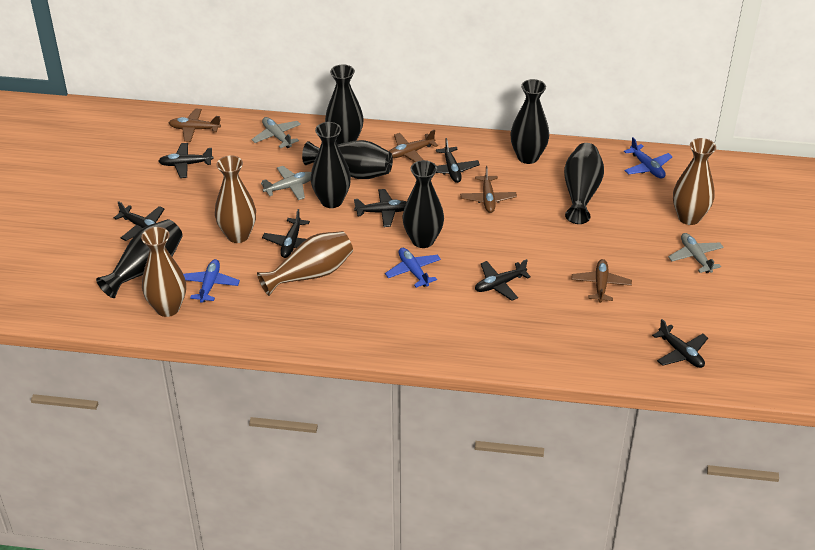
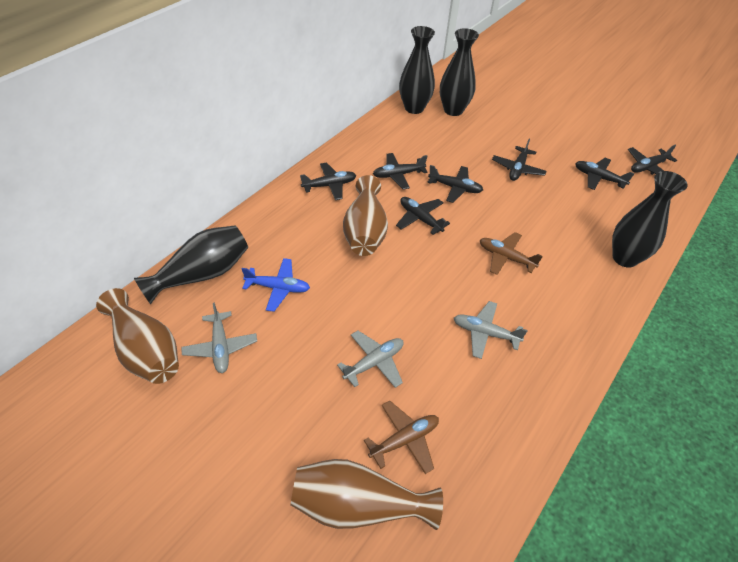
black vase: [96,219,183,298] [302,140,393,179] [310,122,351,208] [325,64,364,145] [403,160,444,248] [510,79,549,164] [564,143,604,224] = 7 -> [134,225,248,304] [399,26,435,114] [440,28,479,116] [612,171,688,268] = 4
blue plane: [183,259,240,303] [385,248,441,288] [624,137,672,179] = 3 -> [242,258,310,312] = 1
brown plane: [169,108,221,142] [389,130,438,162] [460,166,517,213] [571,259,632,303] = 4 -> [364,401,439,474] [480,232,543,275] = 2
brown vase: [141,227,186,317] [215,155,256,243] [257,231,353,296] [673,138,716,225] = 4 -> [96,288,179,384] [290,459,443,530] [343,175,388,256] = 3

